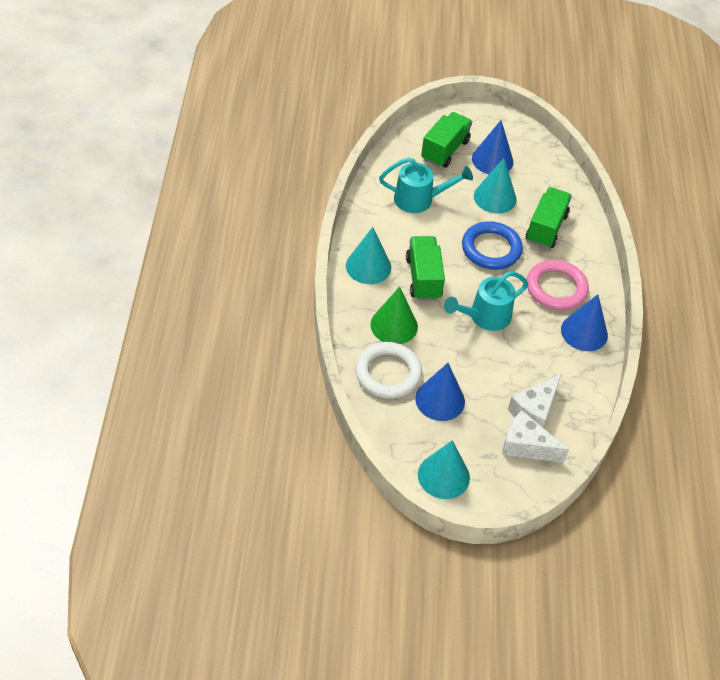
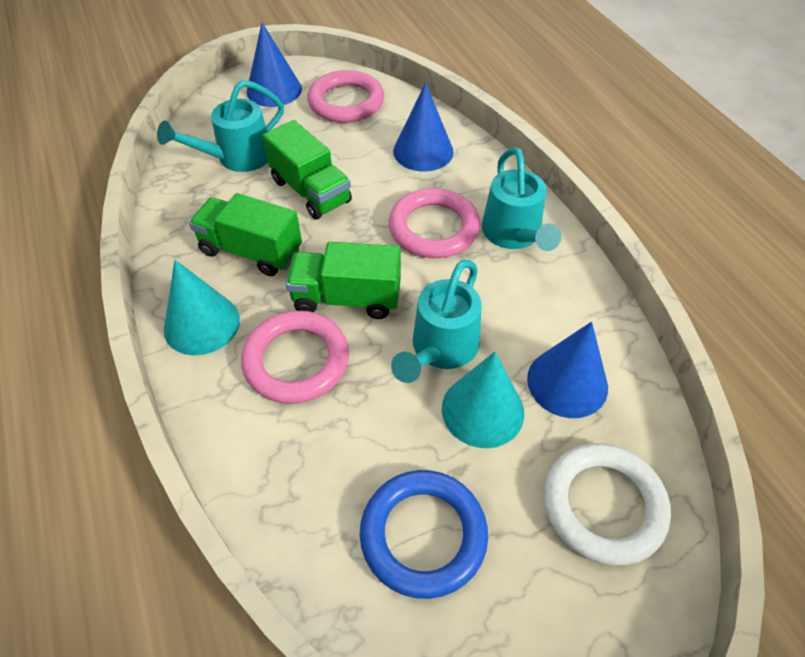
green cone: [370,287,418,344] = 1 -> none = 0
pink ring: [527,260,589,310] = 1 -> [241,310,349,404] [307,70,384,123] [389,188,480,258] = 3
turquoise cone: [346,227,391,284] [418,440,470,499] [474,158,516,214] = 3 -> [164,260,240,355] [442,352,524,448] = 2
turquoise watering can: [379,157,473,213] [444,271,528,331] = 2 -> [157,80,284,172] [391,260,482,383] [482,147,562,251] = 3
white cheese: [502,410,569,463] [508,374,562,427] = 2 -> none = 0

